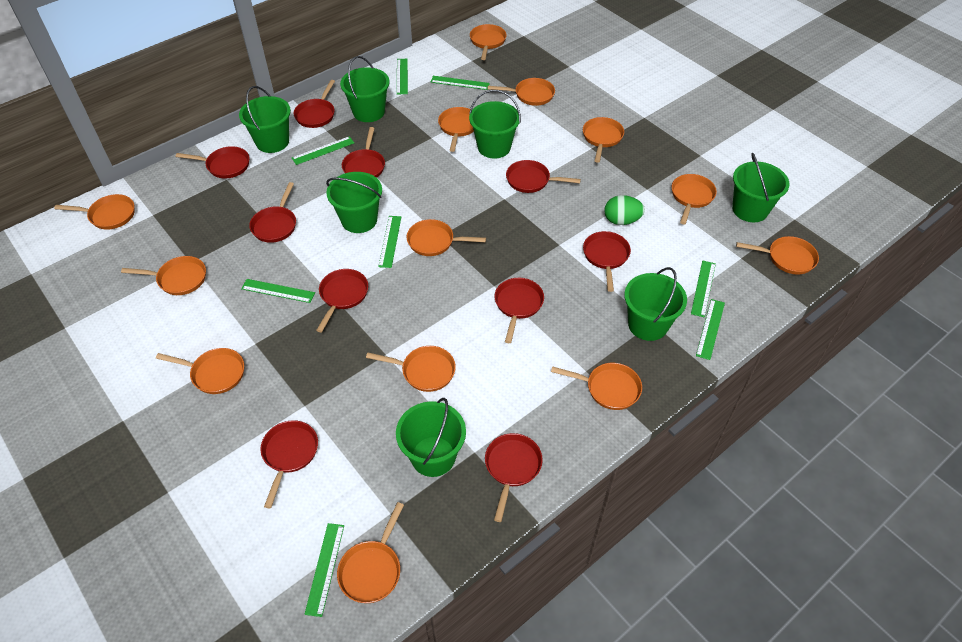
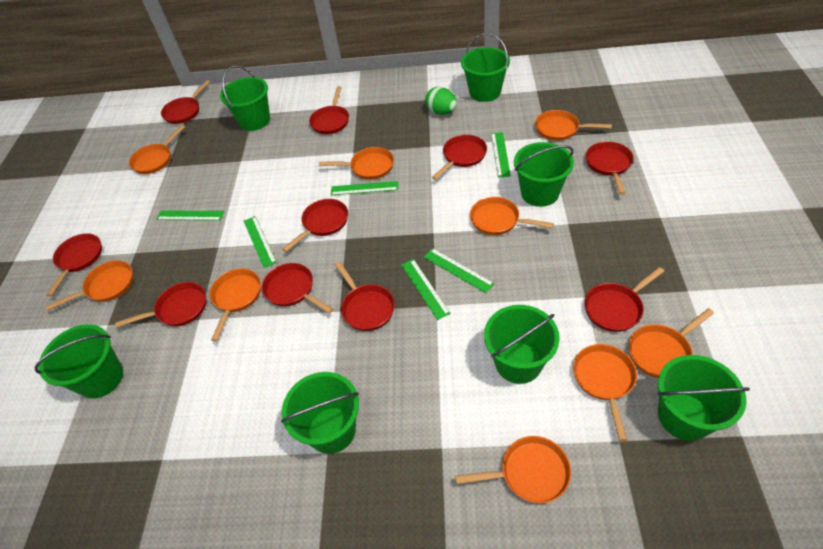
green ruler: [241,279,315,303] [292,136,354,165] [304,523,344,617] [378,216,401,268] [397,59,408,95] [431,76,490,90] [691,261,716,318] [696,299,725,360] = 8 -> [156,210,224,221] [244,216,277,268] [331,181,398,195] [401,259,451,320] [424,248,495,293] [491,132,511,177] = 6
orange pan: [54,194,135,230] [121,256,206,295] [156,348,244,394] [337,502,404,603] [366,346,456,392] [407,219,486,256] [438,107,474,152] [470,24,506,60] [488,78,555,106] [551,363,642,410] [583,117,624,163] [672,174,717,224] [736,236,819,275] = 13 -> [45,260,134,311] [129,125,185,174] [210,268,261,341] [319,147,394,180] [455,436,571,503] [470,197,554,235] [535,110,612,141] [573,344,637,441] [629,308,714,378] = 9

